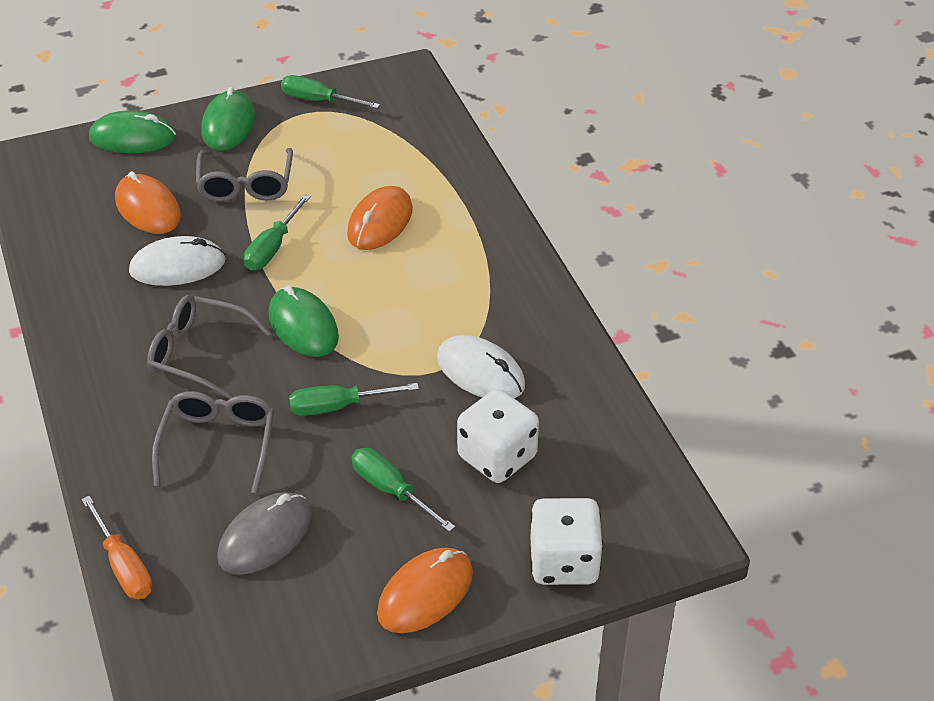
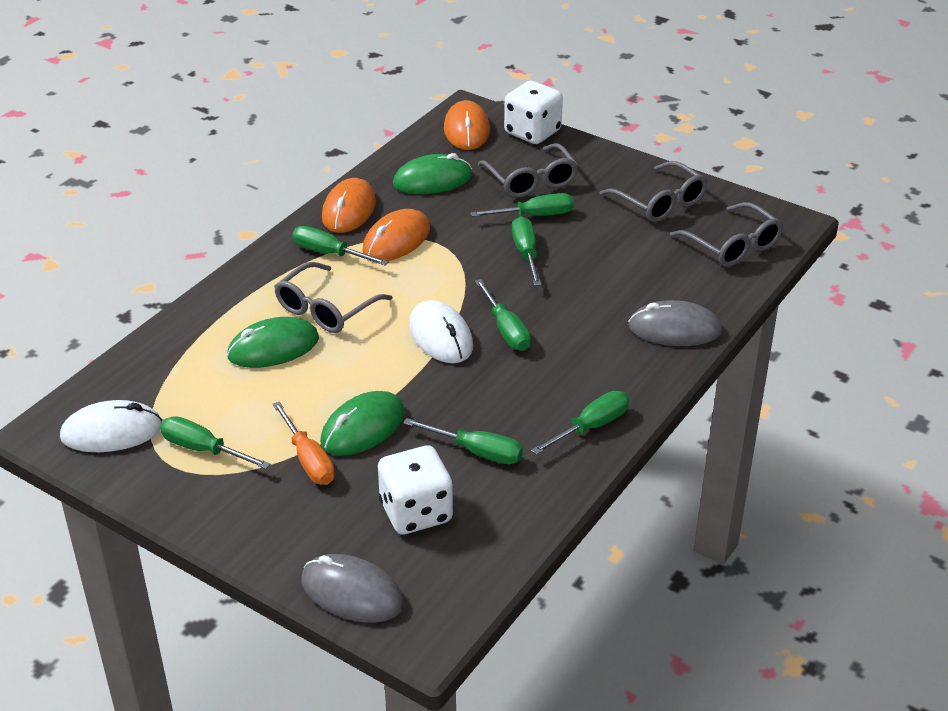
green screwdriver: [244,194,311,270] [281,75,380,109] [289,383,419,416] [351,448,455,532] = 4 -> [160,416,271,469] [292,226,389,266] [403,418,523,464] [470,193,574,217] [475,279,531,351] [512,216,541,286] [531,391,629,455] = 7
grey glasses: [147,295,271,399] [152,391,274,494] [196,148,293,202] = 3 -> [274,262,393,333] [478,143,578,198] [599,161,708,222] [670,202,783,267] = 4
grey mouse: [217,492,312,575] = 1 -> [301,554,404,623] [628,300,722,346] = 2

